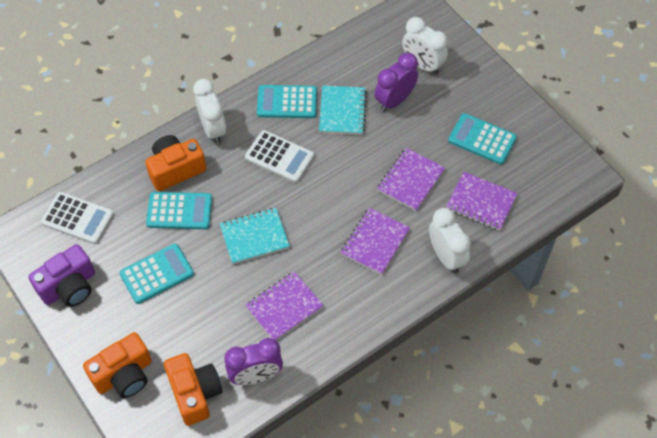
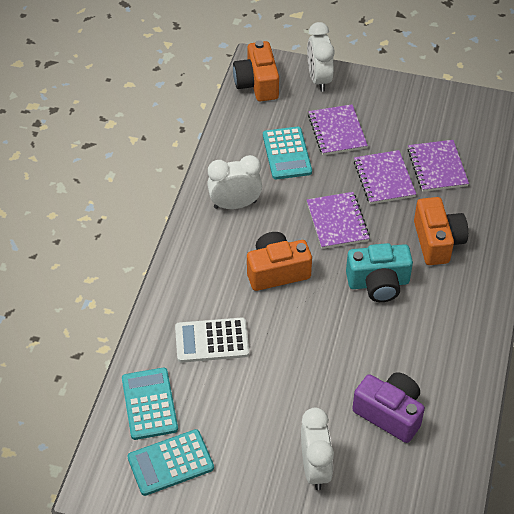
purple clock: [224,338,283,385] [375,53,418,112] = 2 -> none = 0
turquoise calculator: [120,244,194,304] [146,192,212,229] [257,85,317,118] [448,113,517,165] = 4 -> [122,368,178,440] [128,429,214,496] [263,127,312,179] = 3
turquoise camera: none = 0 -> [346,243,413,302] = 1
turquoise notebook: [220,208,290,264] [319,86,367,135] = 2 -> none = 0
white calculator: [41,192,114,244] [245,130,314,183] = 2 -> [175,317,249,363] = 1

